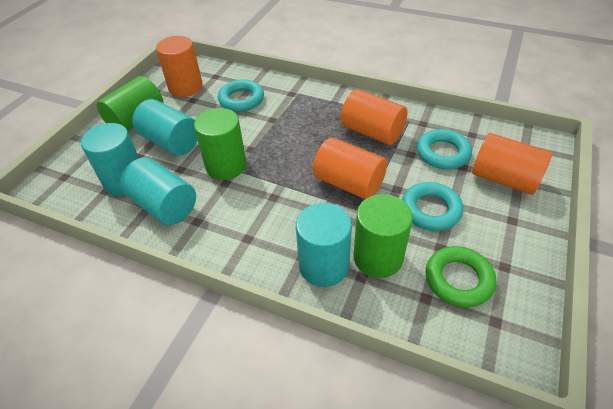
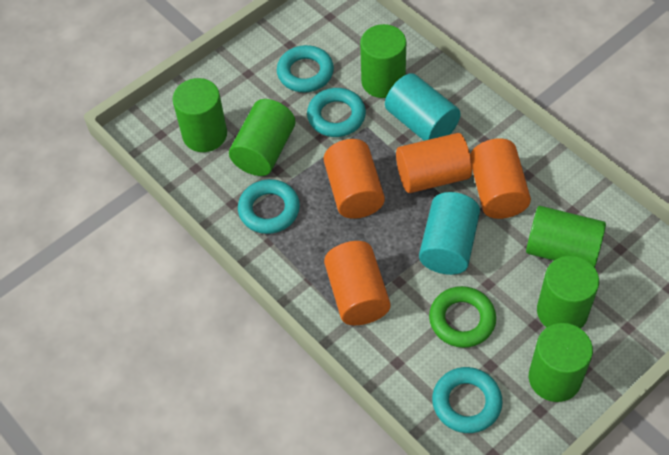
green cylinder: [97,76,163,131] [194,108,247,180] [353,194,413,278] = 3 -> [172,78,227,152] [229,99,295,176] [360,24,406,98] [526,206,606,268] [529,323,593,402] [537,256,599,329] = 6
turquoise cylinder: [81,123,139,196] [120,158,196,225] [132,99,198,156] [296,203,352,287] = 4 -> [385,73,461,141] [419,192,480,275] = 2
turquoise ring: [218,79,264,112] [402,182,463,231] [417,129,472,169] = 3 -> [238,179,300,234] [277,45,334,92] [307,88,366,137] [432,367,503,433] = 4

